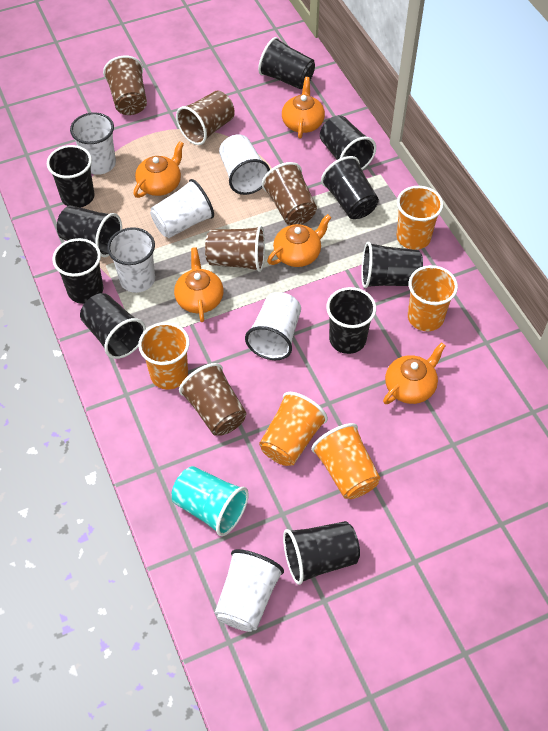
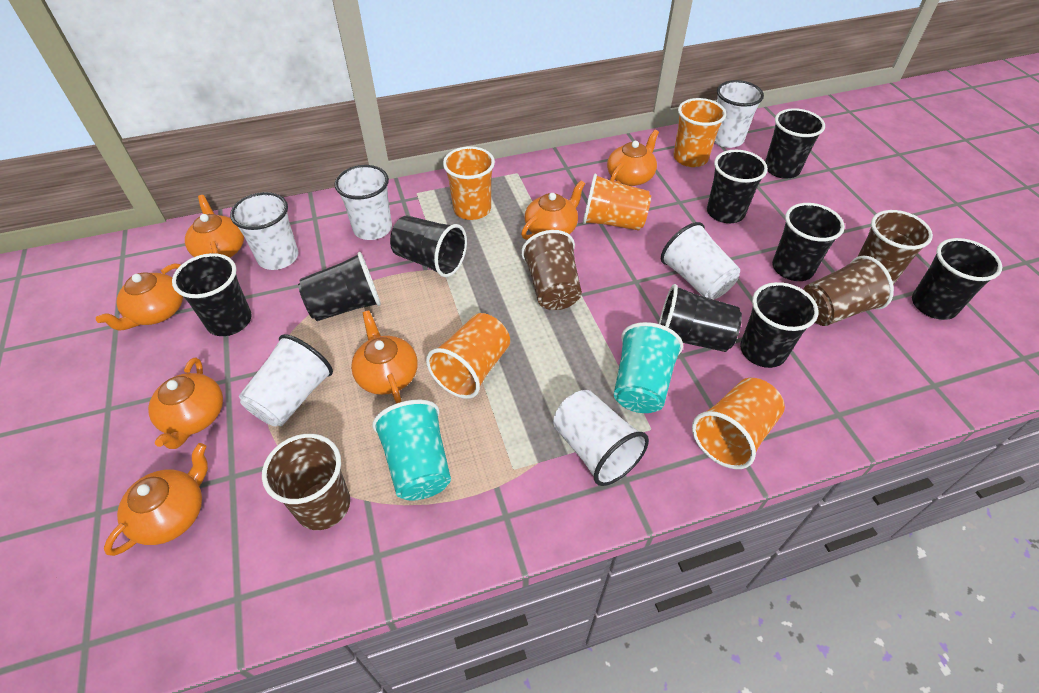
black cup: [47,145,95,208] [52,238,103,304] [57,205,122,257] [80,293,146,359] [258,37,315,89] [283,521,360,585] [320,115,376,170] [321,156,379,219] [326,287,376,354] [361,242,423,288] = 10 -> [172,253,252,336] [298,252,381,321] [390,216,467,277] [659,284,742,352] [707,150,768,223] [740,282,818,368] [765,108,825,179] [772,203,845,281] [912,238,1002,320] = 9
brown cup: [103,55,147,115] [176,91,235,145] [179,363,247,436] [205,226,265,272] [262,162,317,225] = 5 -> [262,434,350,530] [521,230,582,310] [803,256,894,326] [857,210,933,285] = 4
orange teapot: [133,141,184,198] [174,247,224,322] [267,214,331,267] [282,77,325,139] [383,342,446,404] = 5 -> [96,264,183,331] [104,443,208,556] [148,357,223,449] [185,195,244,258] [351,310,418,403] [521,180,585,240] [607,130,659,186] = 7
turquoise cup: [172,466,249,536] = 1 -> [372,400,451,501] [614,322,683,413] = 2

